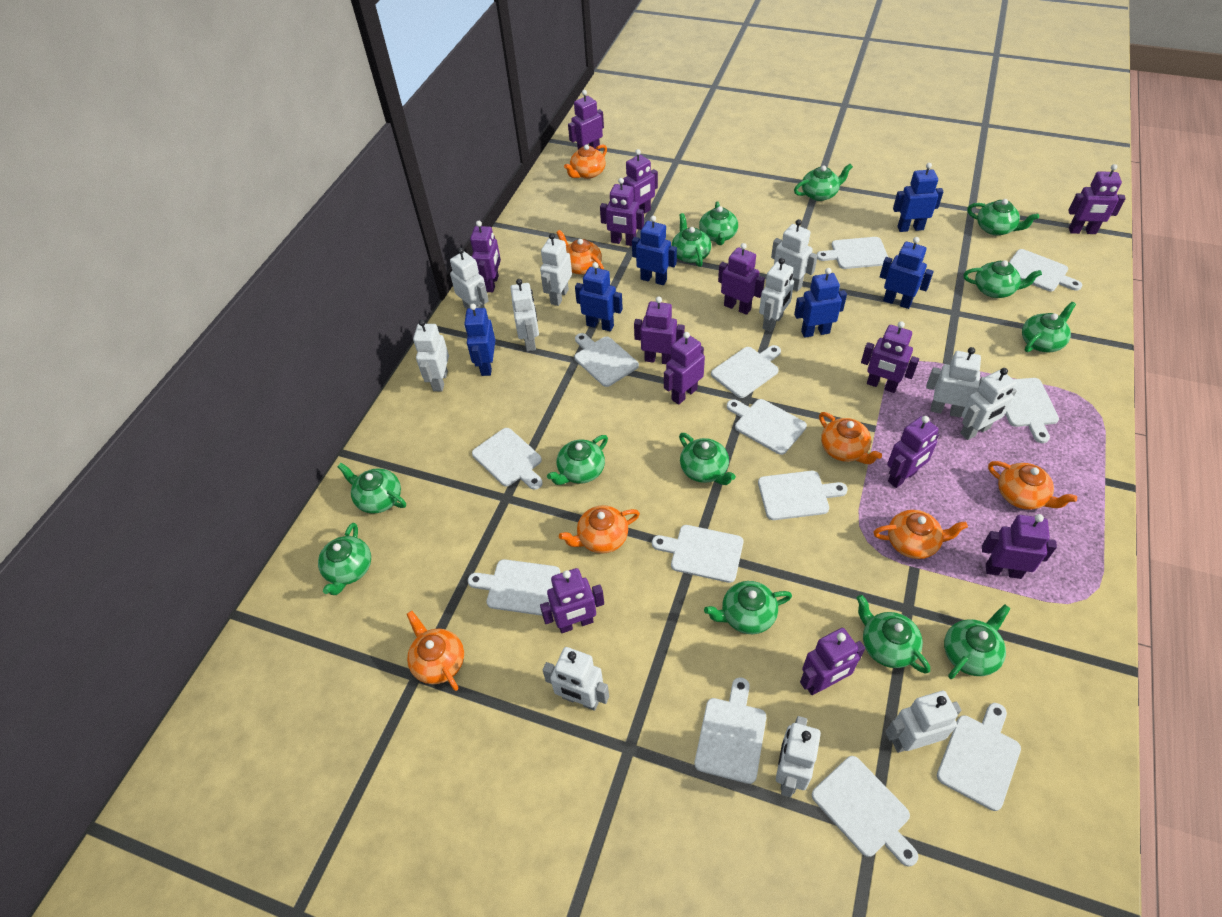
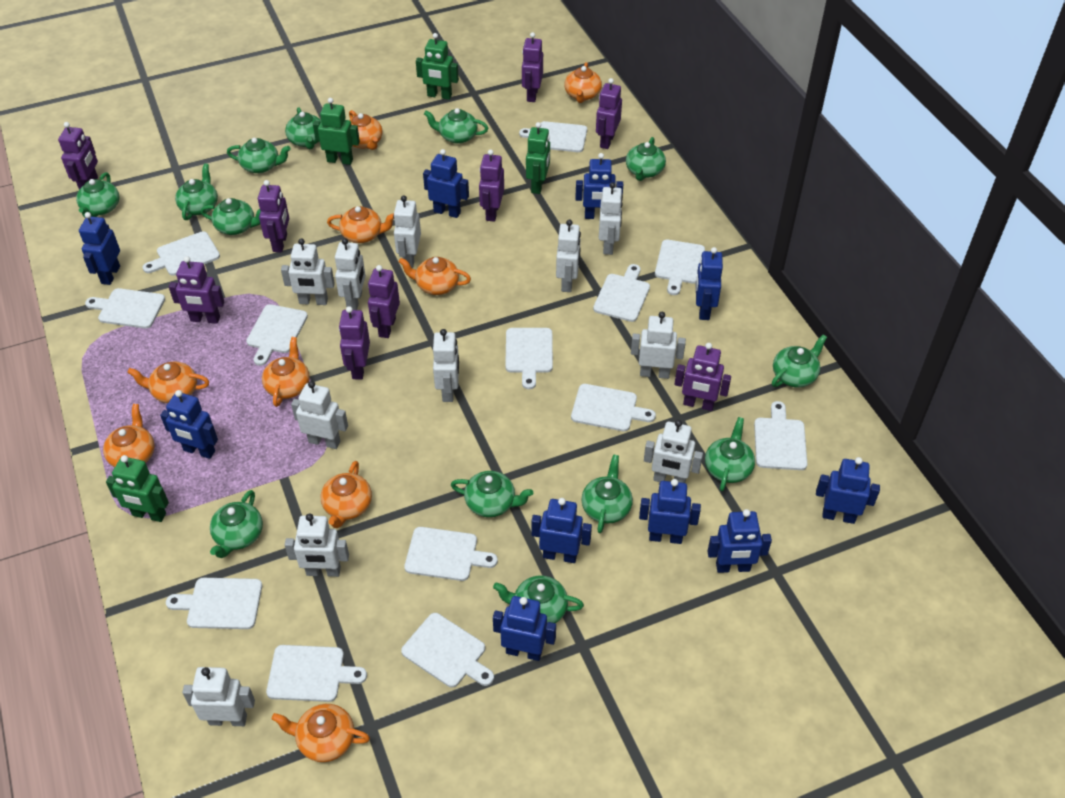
blue robot: [464,304,495,376] [575,262,623,331] [632,216,677,285] [794,268,847,338] [880,237,934,309] [893,163,944,232] = 6 -> [79,212,120,285] [160,390,218,459] [423,149,469,218] [493,596,556,661] [531,498,592,563] [575,153,623,219] [639,479,701,544] [696,247,723,320] [707,509,772,573] [816,457,880,524] = 10
green robot: none = 0 -> [106,455,169,522] [313,98,360,165] [416,33,459,100] [526,122,550,194] = 4
orange teapot: [407,611,464,691] [556,230,604,275] [559,505,640,554] [564,144,607,179] [819,412,882,464] [873,510,968,559] [988,461,1077,510] = 7 -> [103,404,155,468] [127,361,209,403] [262,337,310,407] [272,704,370,762] [321,461,372,528] [327,206,394,243] [349,110,383,150] [399,257,471,295] [564,62,602,103] = 9
purple robot: [470,221,501,292] [540,568,604,633] [568,90,604,151] [600,178,644,246] [623,149,658,213] [634,297,685,364] [664,332,705,405] [718,243,765,315] [800,628,865,695] [861,321,919,393] [887,416,939,488] [982,514,1057,579] [1068,164,1126,234] = 13 -> [58,122,98,190] [169,256,225,324] [258,180,289,252] [339,306,370,380] [368,265,400,338] [479,149,504,222] [522,32,543,102] [596,78,622,149] [675,343,731,411] = 9

